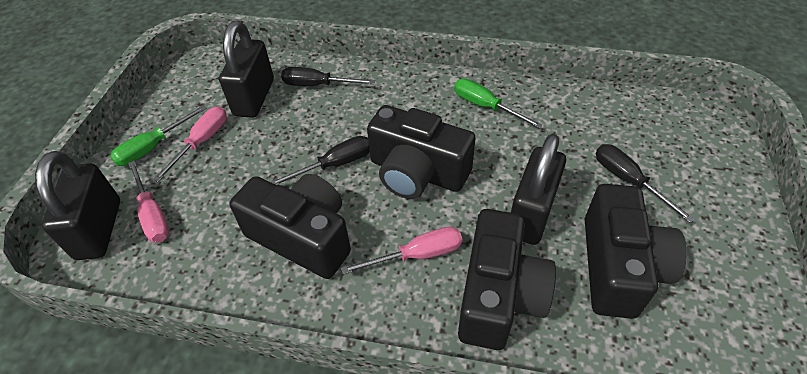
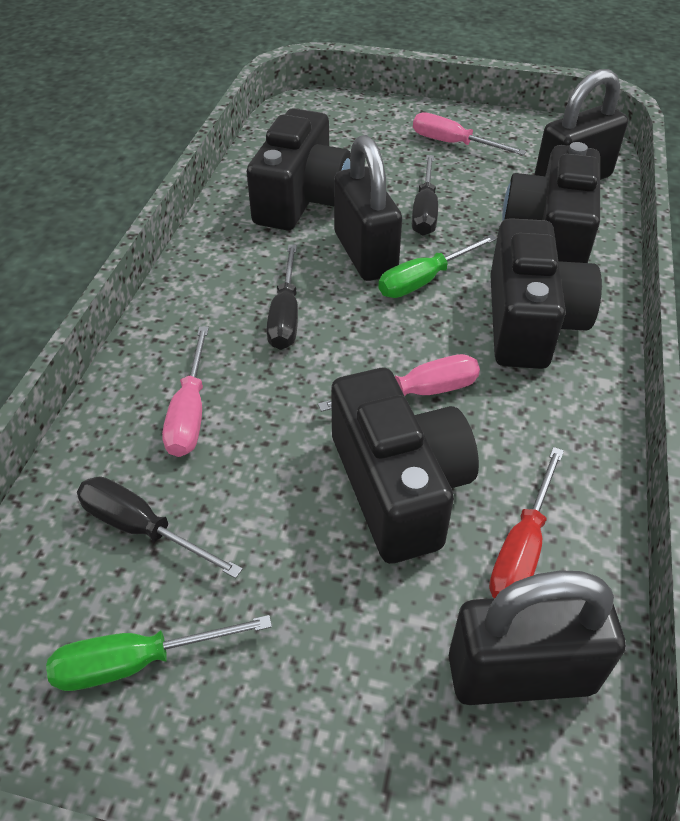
red screwdriver: none = 0 -> [489,447,564,598] = 1

